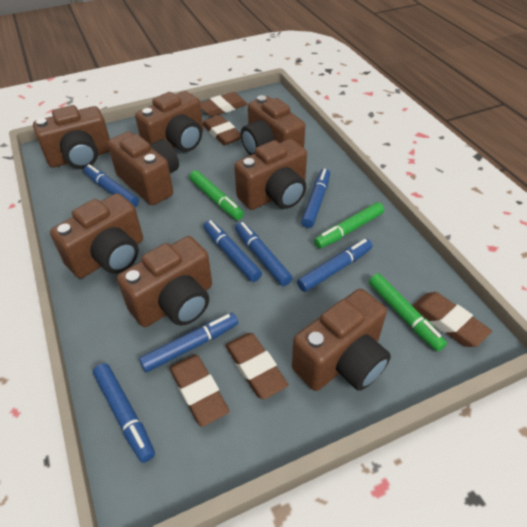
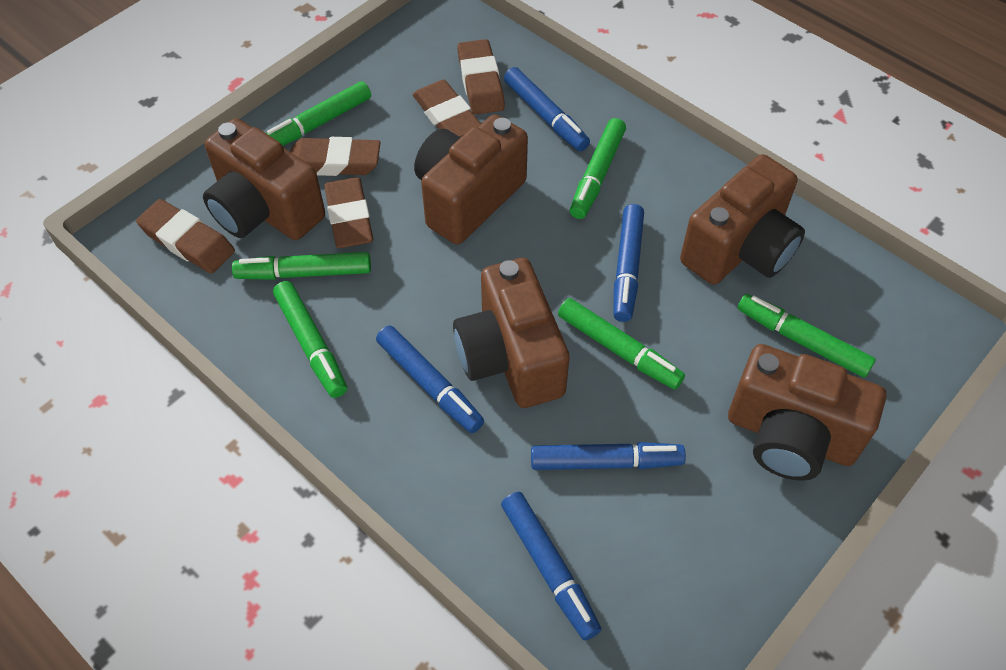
blue marker: [84,164,139,207] [93,363,155,463] [139,313,238,372] [203,220,262,282] [235,222,292,286] [297,239,372,292] [301,169,330,228] = 7 -> [376,325,484,433] [501,492,601,640] [504,67,590,151] [531,442,686,470] [613,204,644,322] = 5
brown camera: [33,105,110,169] [50,193,143,278] [107,132,179,205] [117,236,212,327] [135,91,203,152] [234,139,307,210] [241,95,305,155] [292,289,391,391] = 8 -> [203,118,325,240] [414,114,528,244] [453,258,570,408] [680,154,805,285] [728,344,886,481] = 5
green marker: [189,170,244,220] [314,202,384,249] [369,273,447,352] = 3 -> [232,252,371,280] [266,81,371,146] [273,281,347,398] [558,298,685,390] [570,118,626,219] [737,294,876,378] = 6

